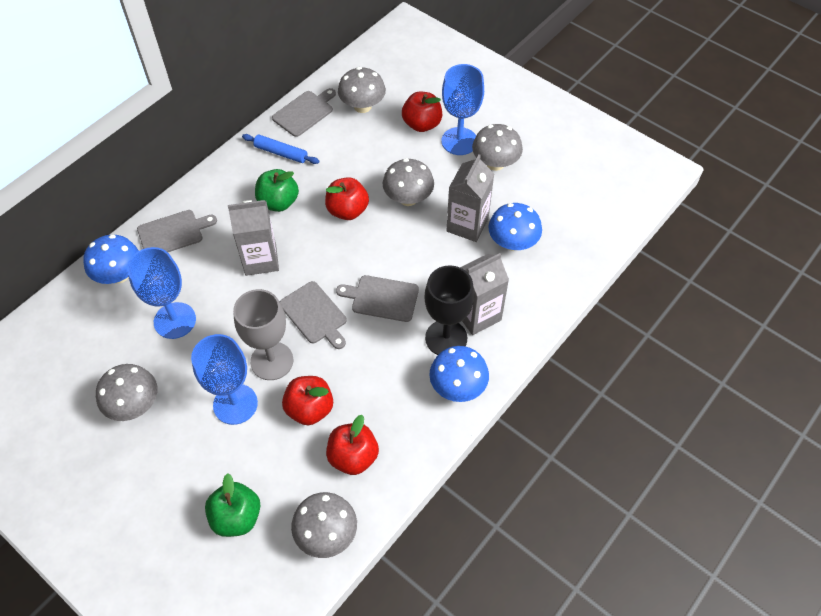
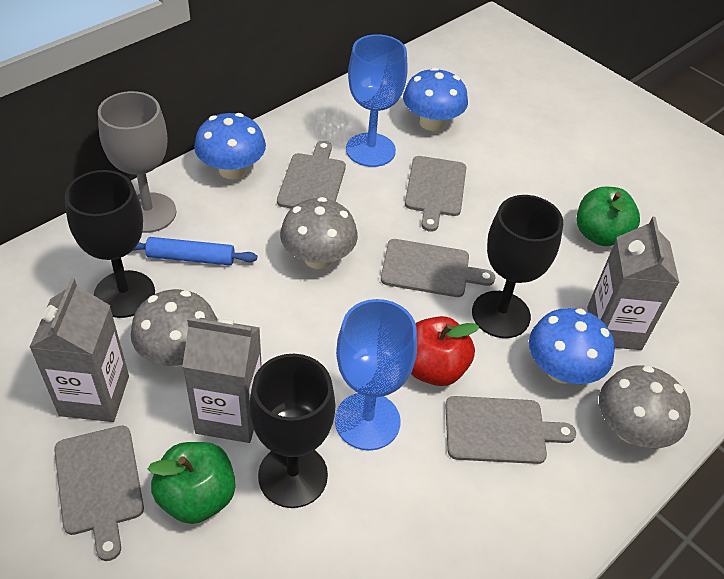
black goblet: [424,265,474,355] = 1 -> [65,170,155,318] [250,354,335,508] [472,195,563,338] = 3
blue goblet: [127,247,196,339] [191,334,258,425] [442,64,484,155] = 3 -> [335,299,417,451] [346,34,408,167] = 2
grey cutting board: [137,210,217,252] [272,88,336,137] [280,281,347,349] [336,275,419,322] = 4 -> [54,426,144,561] [277,141,346,208] [381,239,495,297] [405,156,466,232] [445,396,576,464] = 5
grey mushroom: [96,364,157,421] [291,492,357,558] [338,67,386,113] [383,158,434,206] [472,124,523,171] = 5 -> [131,289,217,367] [280,197,358,269] [599,366,691,448] = 3
red apple: [282,376,333,425] [325,177,369,220] [326,415,379,475] [402,92,442,132] = 4 -> [411,316,479,386] = 1

